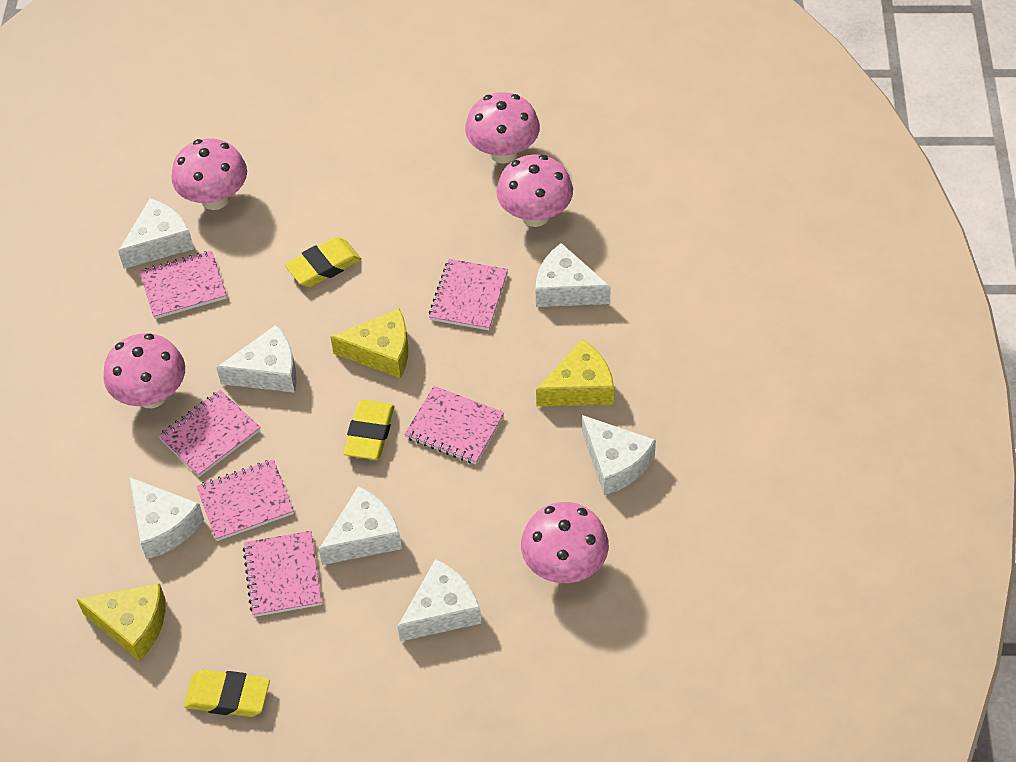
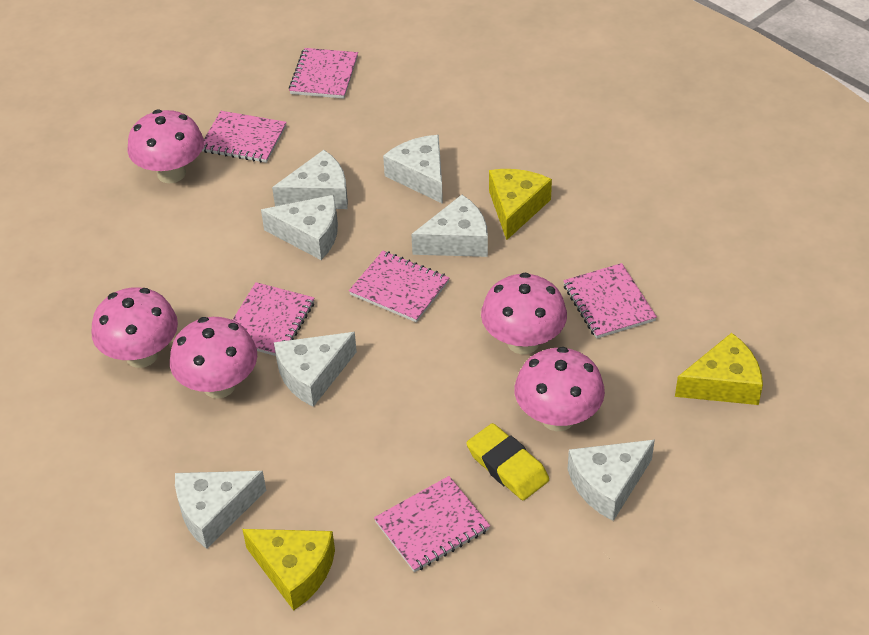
yellow eraser: [184,669,270,717] [285,237,361,287] [343,400,395,460] = 3 -> [466,423,549,500] = 1

